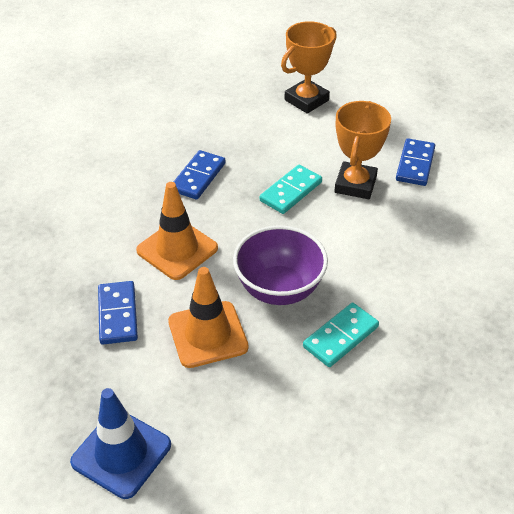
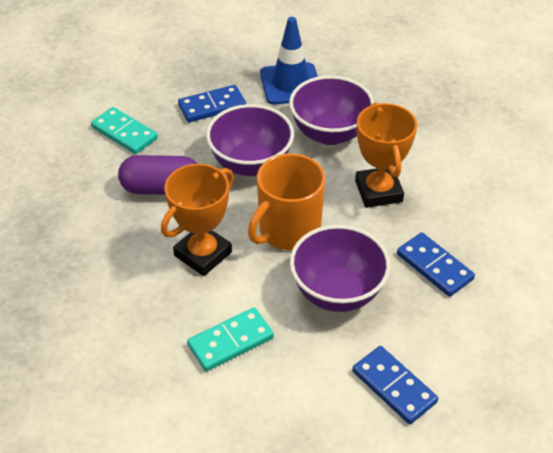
orange mug: none = 0 -> [248,153,325,250] = 1
orange traffic cone: [136,182,218,280] [168,267,249,368] = 2 -> none = 0
purple bowl: [233,225,328,305] = 1 -> [206,104,294,176] [289,75,374,145] [290,225,391,312] = 3
purple capsule: none = 0 -> [118,155,197,195] = 1

